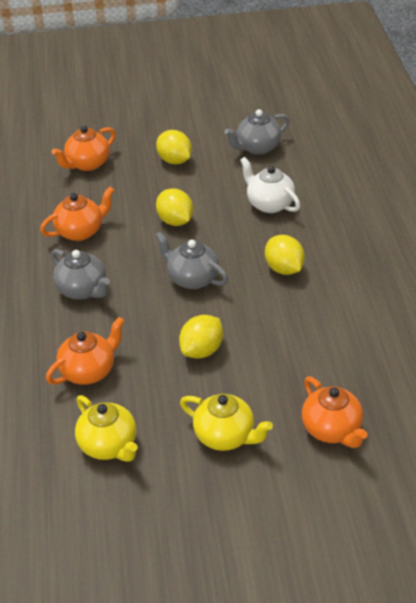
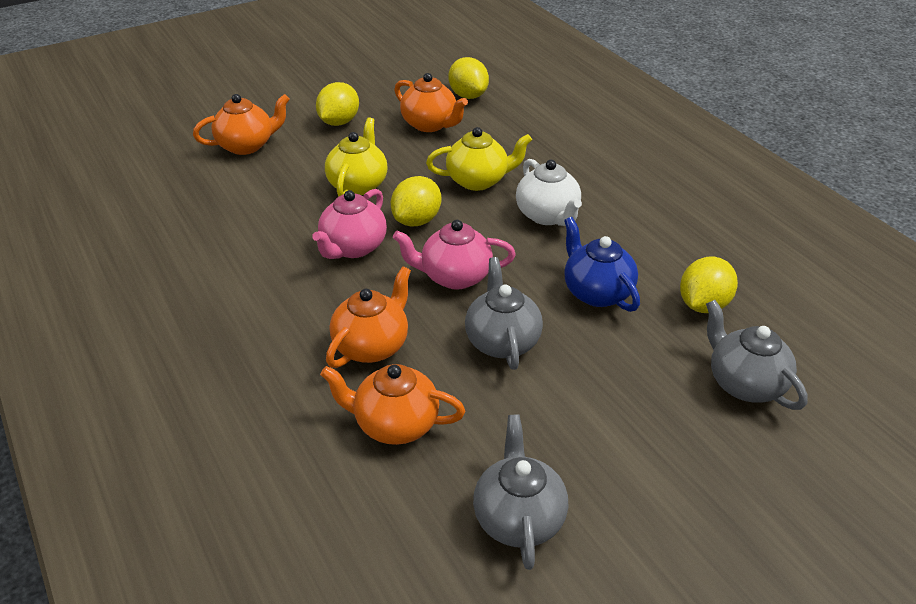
blue teapot: none = 0 -> [564,217,640,312] = 1
pink teapot: none = 0 -> [312,189,387,259] [393,220,516,290] = 2

